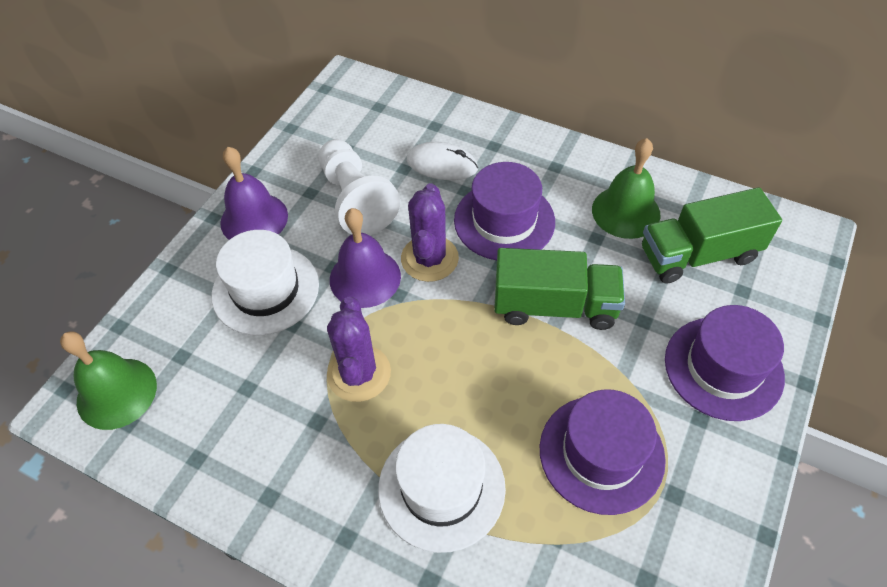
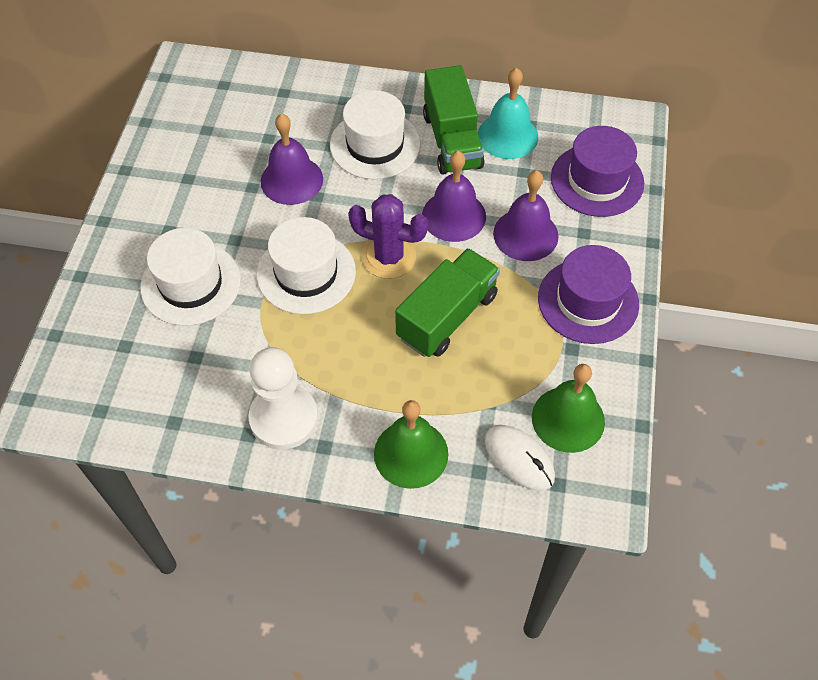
purple bell: [220,147,288,240] [330,208,401,308] = 2 -> [260,113,323,205] [422,151,486,242] [493,170,559,261] = 3
purple cactus: [327,297,391,402] [401,183,459,282] = 2 -> [348,194,428,279] = 1
purple hat: [454,162,555,260] [540,389,666,515] [665,305,785,421] = 3 -> [538,245,639,344] [551,126,644,217] = 2
turquoise bell: none = 0 -> [478,68,538,159] = 1
white hat: [212,230,319,335] [378,424,506,553] = 2 -> [140,228,241,326] [257,217,356,314] [330,90,421,179] = 3

